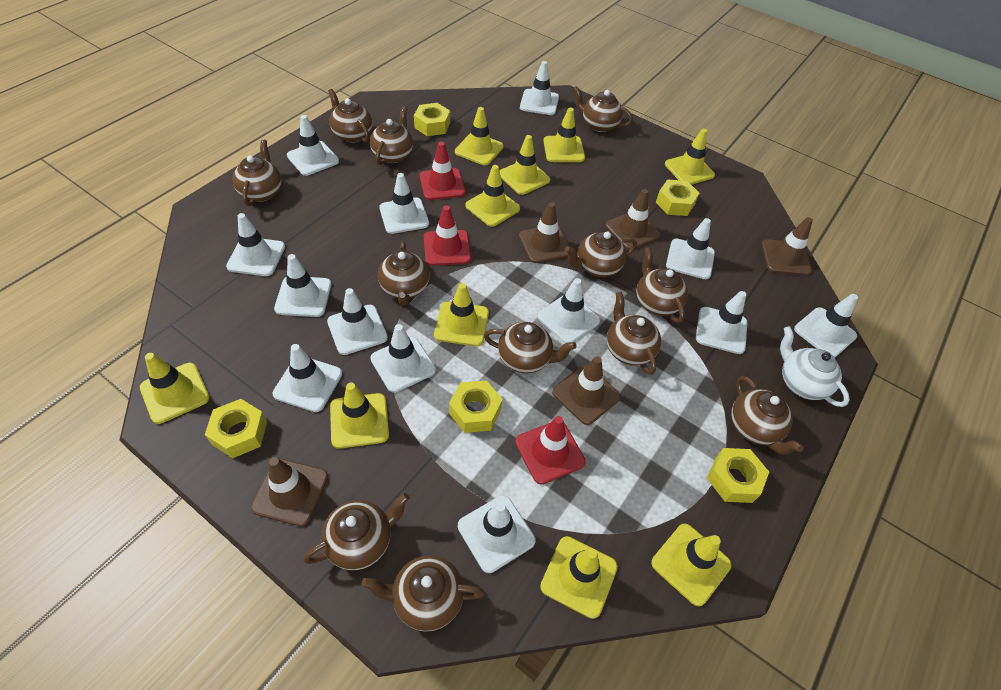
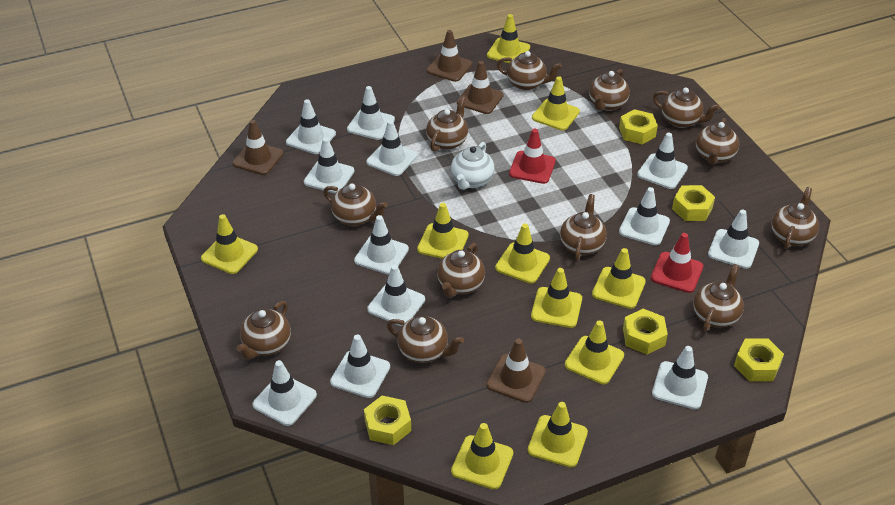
brown traffic cone: [251,457,328,526] [519,202,570,263] [552,356,621,425] [605,189,661,250] [761,217,813,275] = 5 -> [232,120,283,175] [427,30,472,82] [457,61,504,114] [486,339,546,403] = 4
red traffic cone: [419,142,466,200] [424,205,471,266] [515,416,586,485] = 3 -> [509,129,556,184] [651,233,703,293] = 2
white traffic cone: [226,213,285,276] [273,344,342,412] [274,254,331,317] [287,115,339,176] [327,288,388,355] [370,324,436,393] [379,173,429,234] [458,495,536,573] [520,61,559,115] [537,278,600,343] [666,218,715,279] [696,291,748,354] [794,294,858,357] = 13 -> [252,360,317,426] [286,99,336,154] [304,138,354,193] [330,335,390,398] [347,86,395,140] [354,215,409,275] [366,120,418,176] [367,265,425,326] [619,187,670,246] [637,133,688,189] [652,346,708,410] [708,209,759,269] = 12

